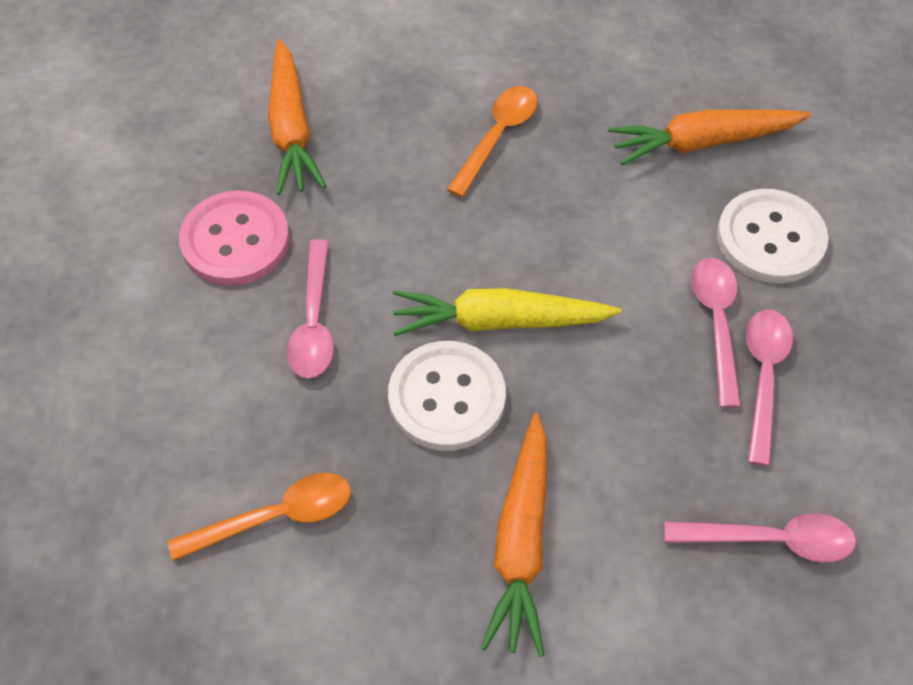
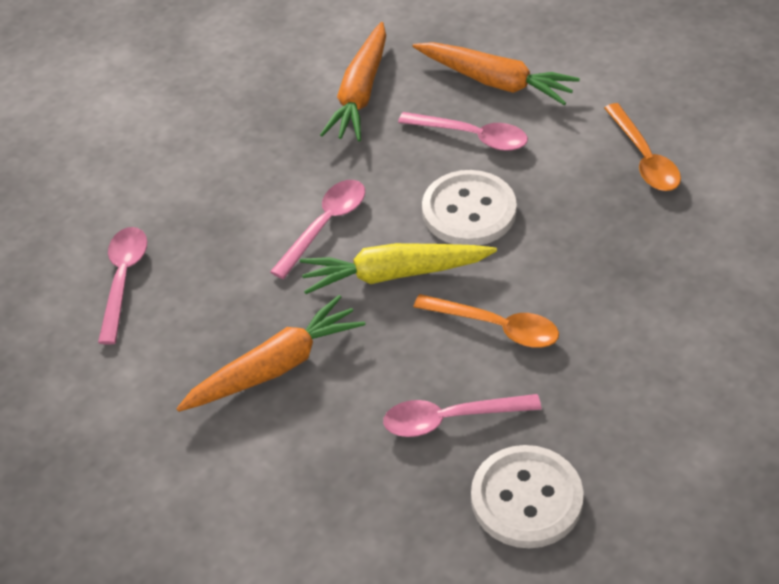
pink button: [179,190,290,286] = 1 -> none = 0

